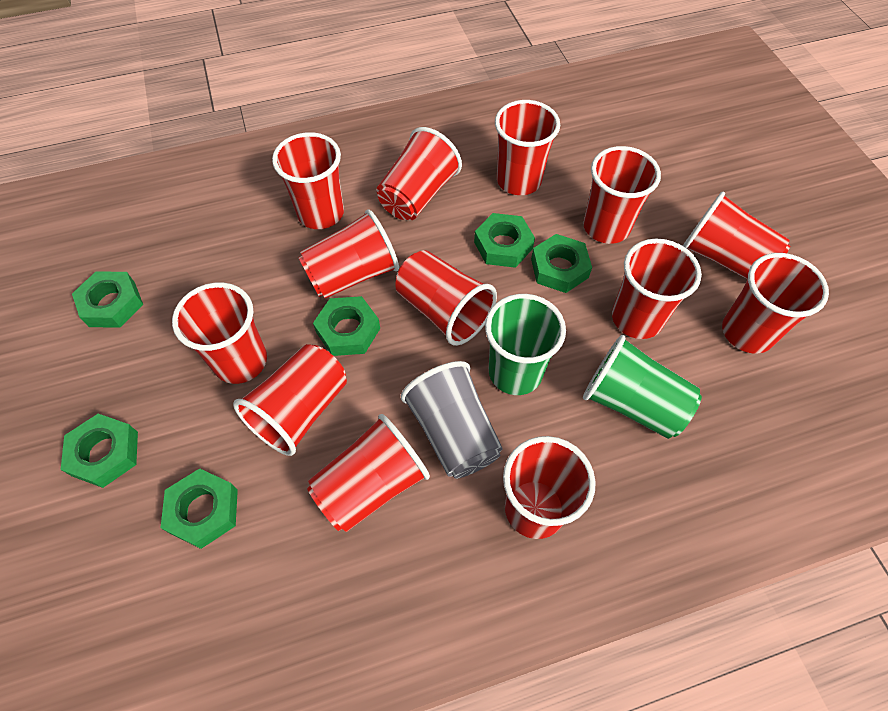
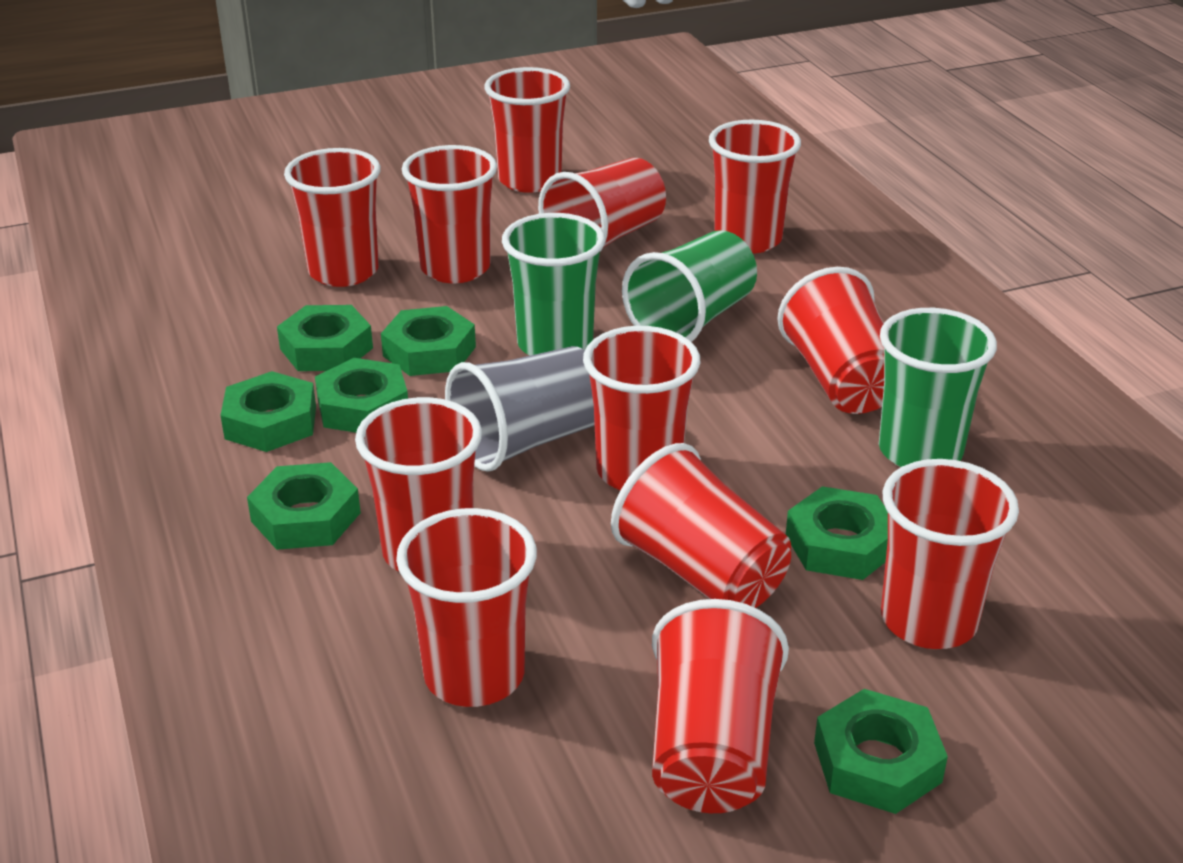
green cup: [485,294,566,395] [583,335,702,439] = 2 -> [502,213,605,356] [622,230,757,342] [879,308,997,467] = 3
green nut: [61,414,138,488] [72,271,143,328] [161,468,238,549] [313,296,380,356] [474,213,535,268] [531,234,592,293] = 6 -> [220,371,316,452] [247,462,361,550] [277,305,373,371] [315,358,408,433] [381,306,476,376] [786,486,888,580] [814,689,948,814] = 7
red cup: [172,282,267,384] [233,344,347,456] [272,132,344,229] [298,209,399,299] [307,414,430,532] [376,127,462,220] [395,250,497,346] [495,100,560,195] [503,436,596,539] [583,146,661,244] [612,239,702,339] [683,192,790,280] [722,253,829,353] = 13 -> [284,148,381,287] [355,397,482,572] [396,508,537,707] [402,145,497,283] [485,67,570,193] [538,158,666,252] [583,326,700,490] [611,443,791,608] [652,599,789,813] [709,120,801,254] [777,267,884,414] [881,459,1019,649] = 12

